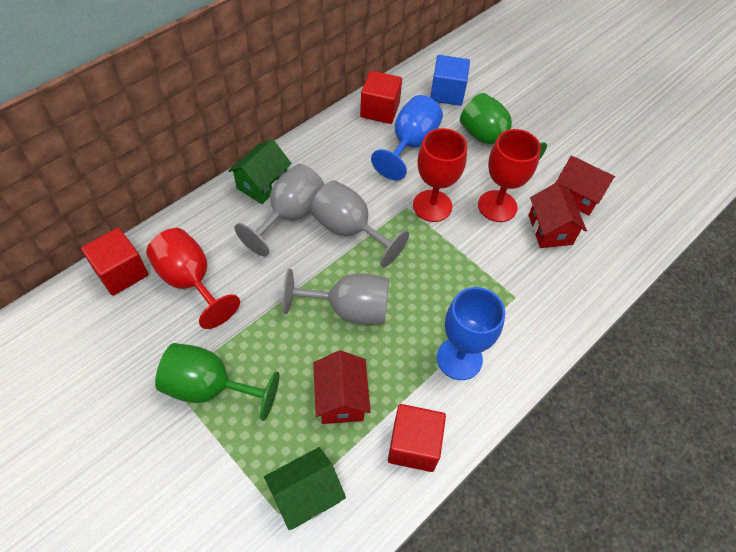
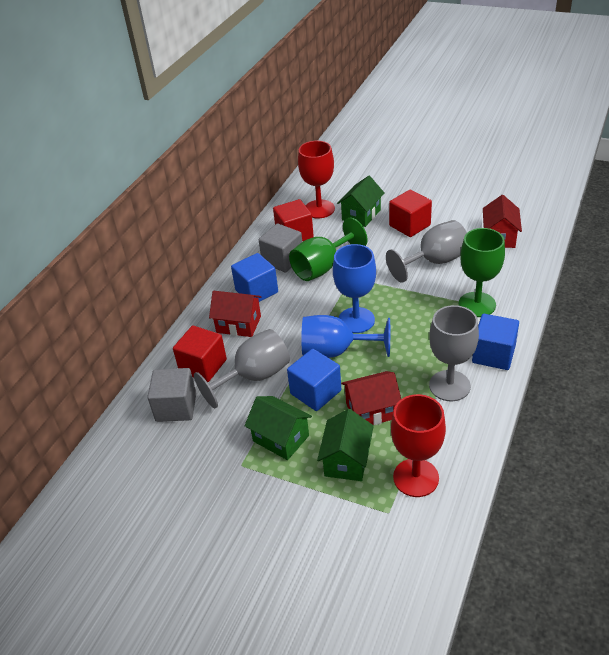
blue cube: [430,55,470,106] = 1 -> [231,253,278,302] [287,349,341,411] [472,314,519,370] = 3
green house: [228,139,291,204] [264,447,346,530] = 2 -> [244,396,312,460] [317,409,374,481] [337,176,384,227] = 3
grey cube: none = 0 -> [147,368,196,422] [259,223,302,273] = 2
red goblet: [146,228,240,329] [413,128,467,222] [478,129,541,222] = 3 -> [298,141,335,218] [391,394,446,497] = 2

